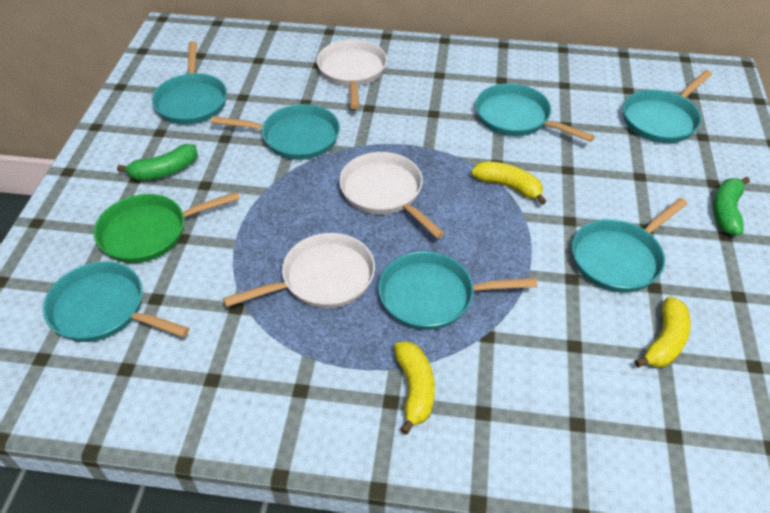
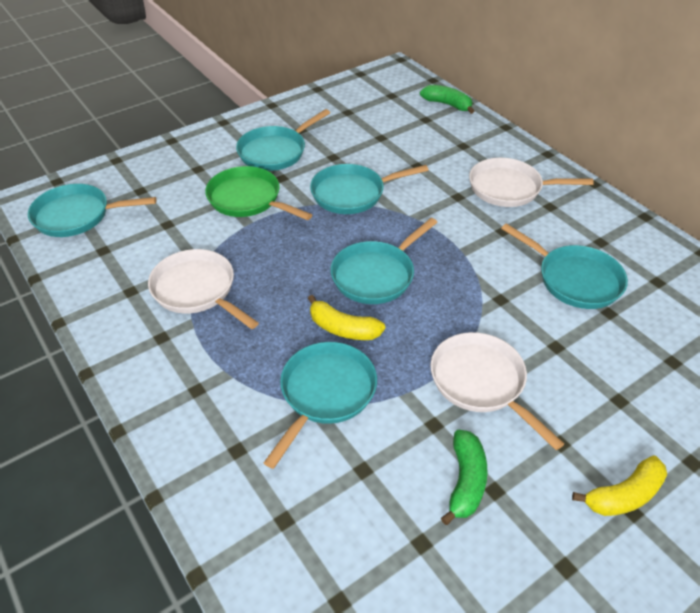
turquoise pan: [43,262,189,342] [152,41,227,125] [210,104,340,160] [378,251,537,330] [475,84,595,142] [572,198,688,293] [623,70,712,143] = 7 -> [28,184,156,237] [236,109,330,171] [264,342,377,469] [310,164,428,214] [331,218,438,304] [501,223,628,309] = 6
yellow banana: [394,341,435,434] [471,161,547,205] [635,297,691,368] = 3 -> [308,295,385,340] [572,455,667,516] = 2

